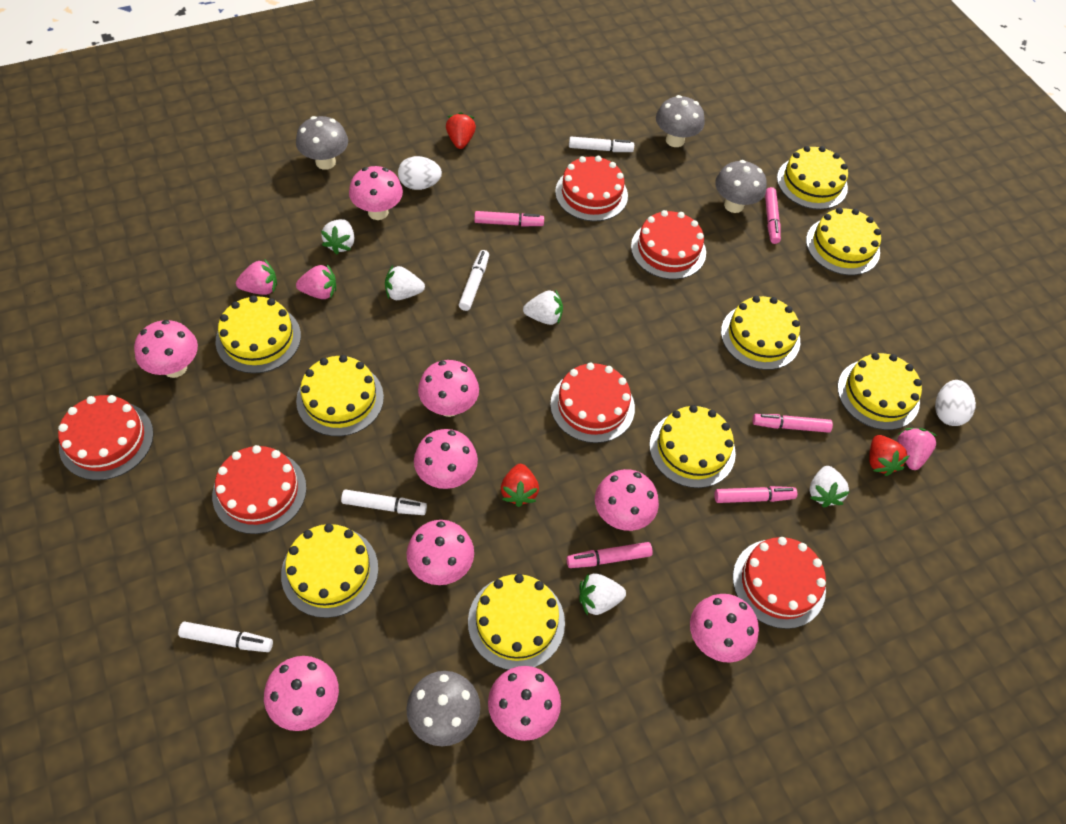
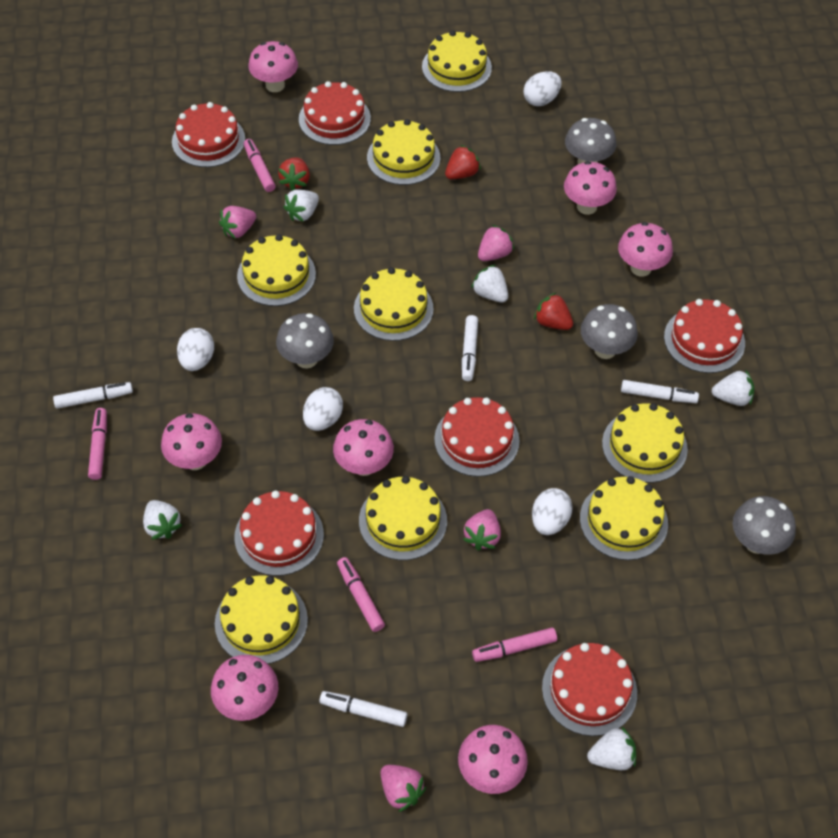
pink marker: [474,211,544,227] [567,542,653,568] [714,486,797,503] [752,414,833,433] [765,187,781,244] = 5 -> [88,408,107,480] [244,139,276,192] [337,557,385,632] [472,627,557,662] = 4
pink mushroom: [134,320,198,378] [264,656,339,731] [349,166,403,220] [407,520,474,585] [414,429,478,489] [418,360,479,417] [488,666,561,741] [595,469,659,531] [690,594,759,663] = 9 -> [161,413,222,470] [211,655,278,721] [248,41,298,92] [333,419,394,476] [458,725,528,794] [564,161,617,215] [618,222,673,277] = 7
pink strawberry: [236,259,277,295] [296,264,336,299] [897,428,937,470] = 3 -> [219,206,256,239] [381,765,426,812] [463,509,501,551] [478,225,514,261] = 4
white egg: [398,156,442,190] [935,380,976,426] = 2 -> [177,328,214,371] [303,387,343,431] [524,71,562,106] [532,488,573,535] = 4
yellow cake: [216,295,301,373] [281,524,378,618] [296,355,384,436] [468,574,565,670] [650,405,736,488] [721,296,800,370] [777,146,848,210] [806,208,881,275] [838,353,922,430] = 9 -> [215,575,308,664] [237,234,316,306] [354,267,434,341] [359,476,447,560] [367,119,440,185] [422,30,492,92] [580,476,668,560] [602,403,688,483] = 8

